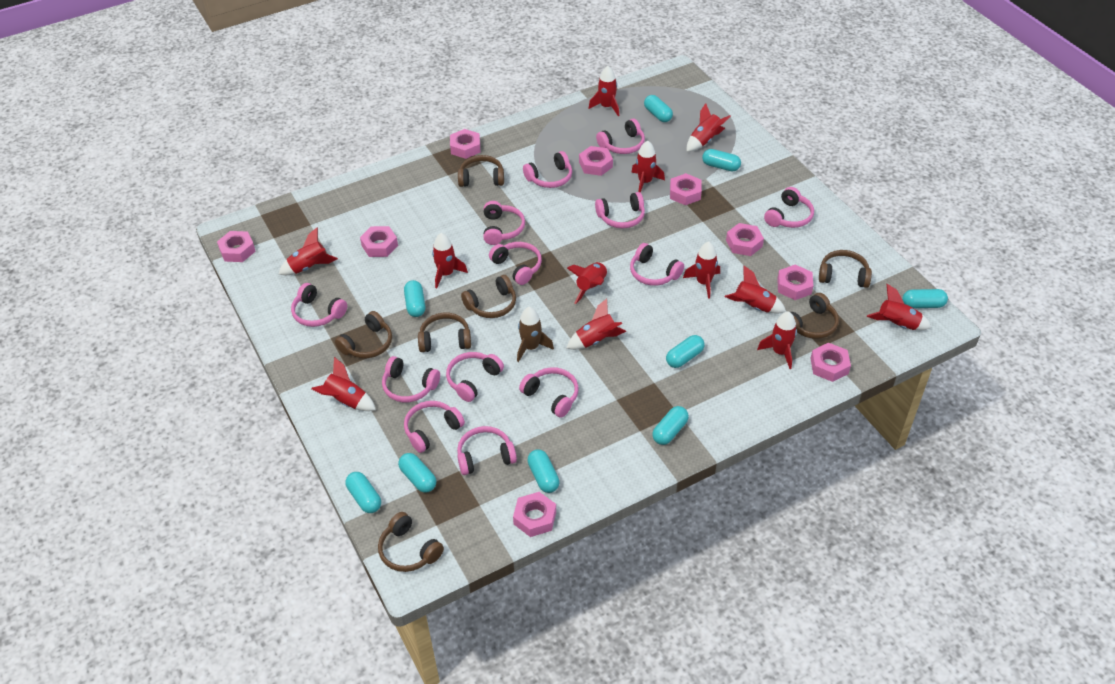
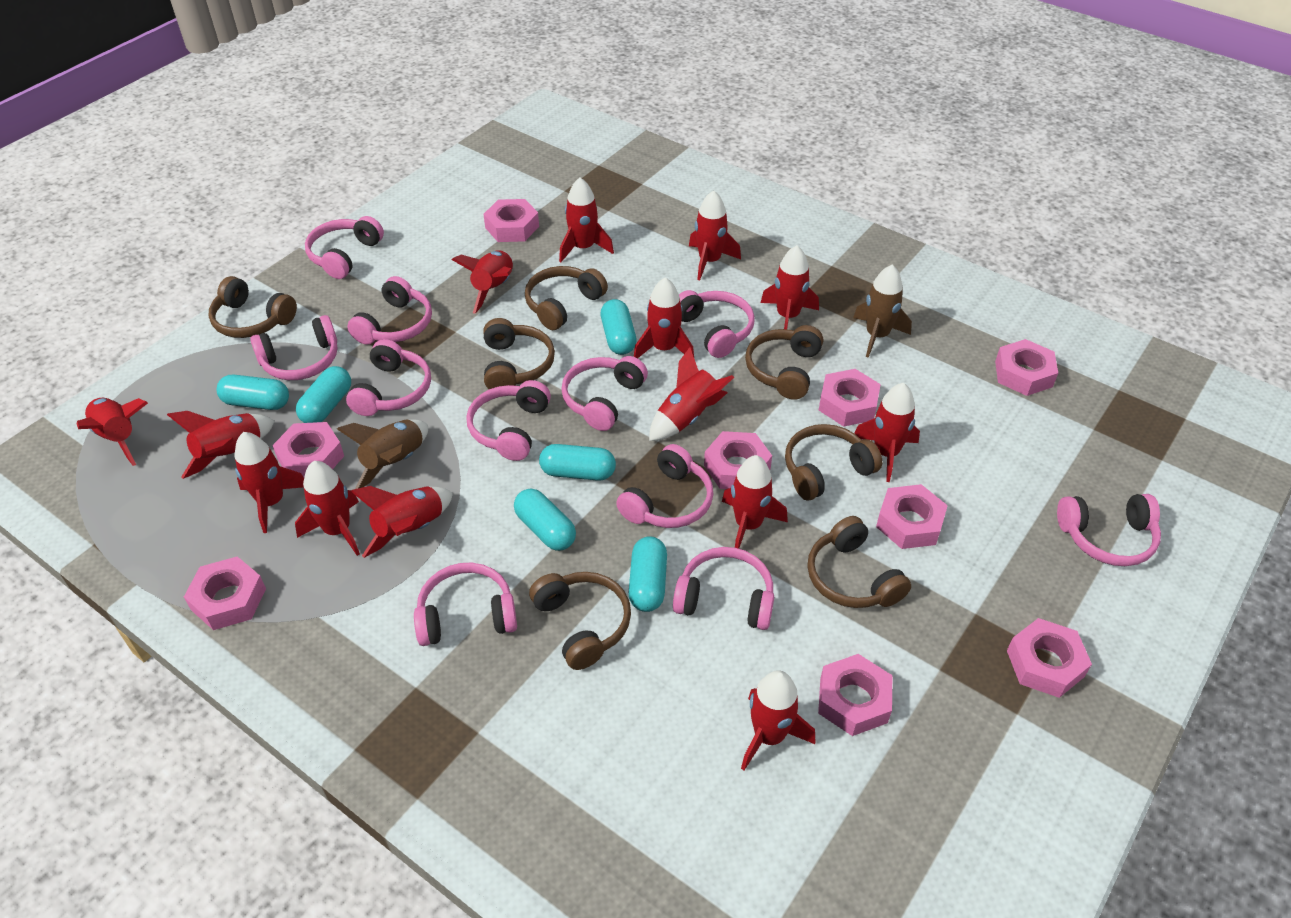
brown rocket: [517,307,554,362] = 1 -> [337,420,428,489] [853,265,912,358] = 2
pink headphones: [291,283,347,327] [382,356,440,402] [404,401,465,453] [446,352,504,402] [457,426,517,475] [483,201,525,245] [489,242,542,285] [519,367,579,417] [523,151,572,188] [595,192,645,228] [596,119,645,154] [630,243,684,286] [764,187,814,228] = 13 -> [250,315,337,380] [305,216,384,279] [346,339,431,416] [347,276,432,345] [414,562,517,646] [466,380,551,461] [561,356,648,431] [616,444,714,528] [673,547,774,630] [679,290,755,358] [1057,494,1161,566] = 11
red rocket: [279,228,338,275] [311,357,376,411] [432,233,468,288] [566,299,626,350] [567,262,608,304] [589,66,619,116] [631,141,665,193] [683,241,720,299] [687,103,731,152] [725,265,786,313] [757,311,797,369] [867,284,932,330] = 12 -> [77,398,148,466] [167,411,274,479] [234,432,304,533] [295,461,360,556] [351,486,453,558] [452,250,513,314] [559,178,614,262] [634,277,694,358] [649,347,734,441] [689,190,741,280] [722,455,788,549] [741,670,815,770] [761,245,819,329] [854,383,920,482] = 14
turquoise capsule: [346,472,381,513] [398,453,436,493] [404,280,425,317] [527,449,560,493] [644,95,673,122] [652,406,689,445] [666,335,705,368] [702,149,741,172] [902,289,948,308] = 9 -> [217,375,289,410] [296,366,351,423] [514,488,576,551] [539,444,616,481] [601,299,637,355] [628,536,667,612] = 6

